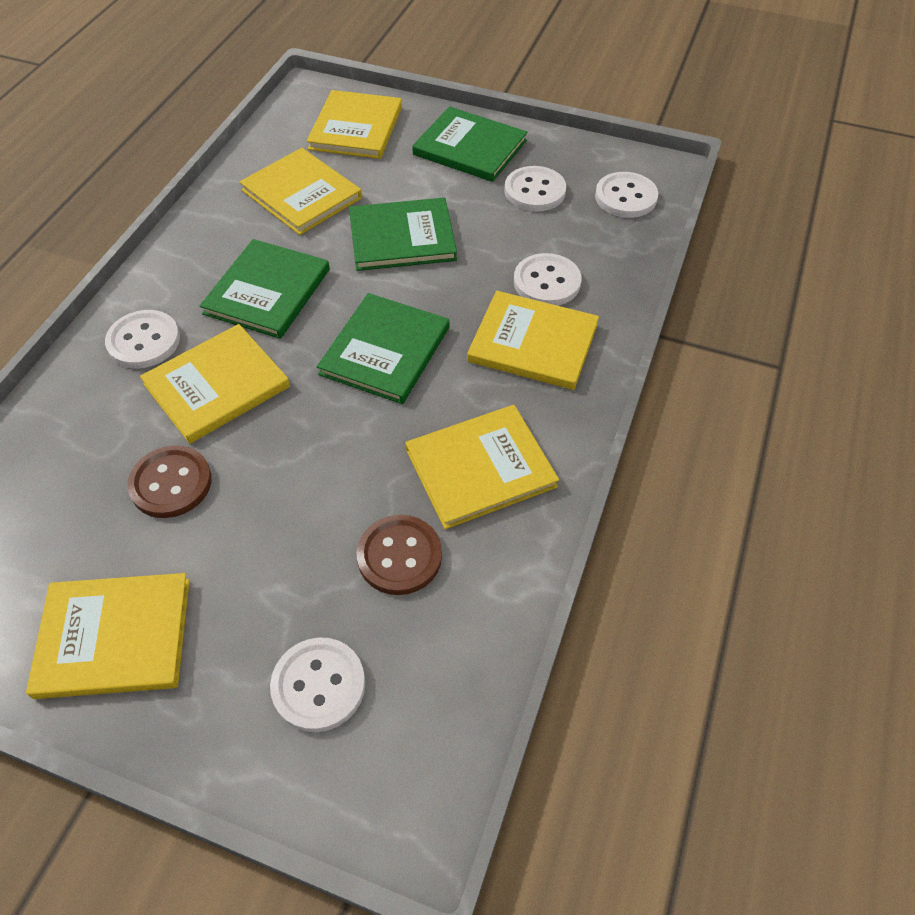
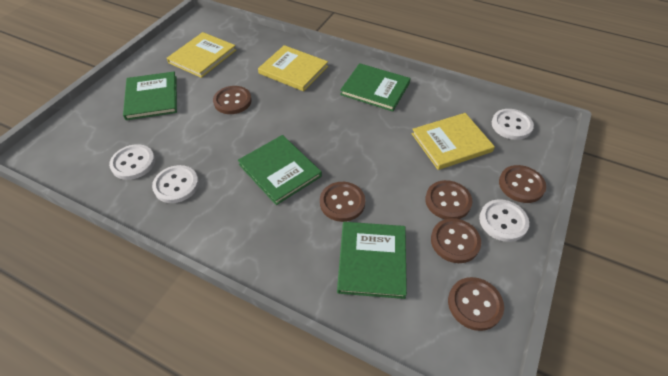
brown button: [127,445,212,518] [356,515,442,595] = 2 -> [213,86,252,114] [320,182,365,222] [425,180,472,219] [431,218,481,263] [448,277,504,331] [499,165,546,203] = 6
white button: [105,310,180,368] [270,637,365,732] [504,166,566,211] [514,253,581,306] [595,172,658,218] = 5 -> [109,144,155,180] [152,165,199,203] [479,199,529,242] [492,109,534,140] = 4
yellow book: [26,573,190,699] [140,324,290,444] [240,148,362,235] [306,90,402,159] [405,405,559,530] [467,291,599,390] = 6 -> [167,32,236,78] [258,45,328,91] [412,113,495,170] = 3

